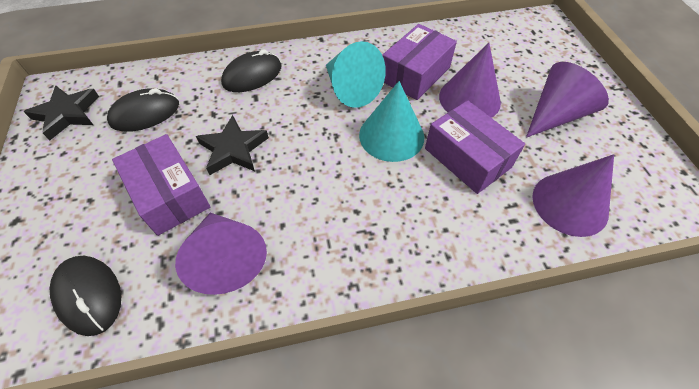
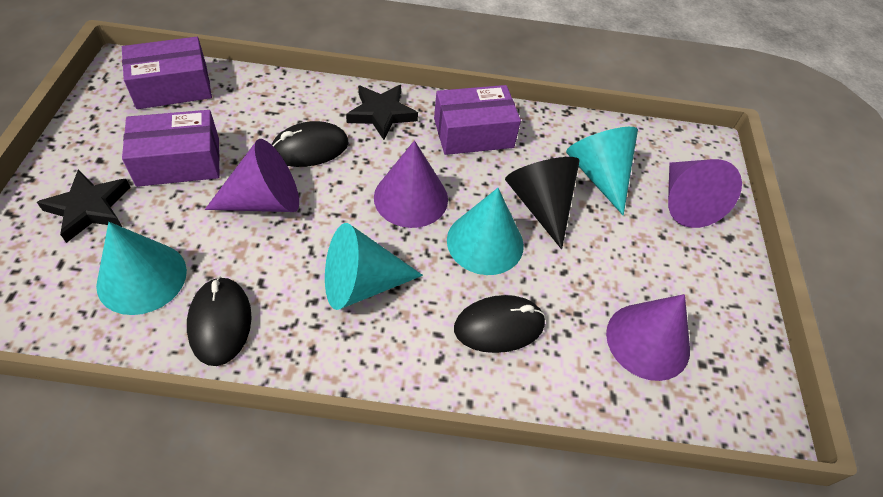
black cone: none = 0 -> [505,157,579,249] = 1
turquoise cone: [326,41,386,108] [359,81,424,162] = 2 -> [96,222,187,315] [325,223,423,310] [447,188,524,275] [566,127,638,216] = 4

